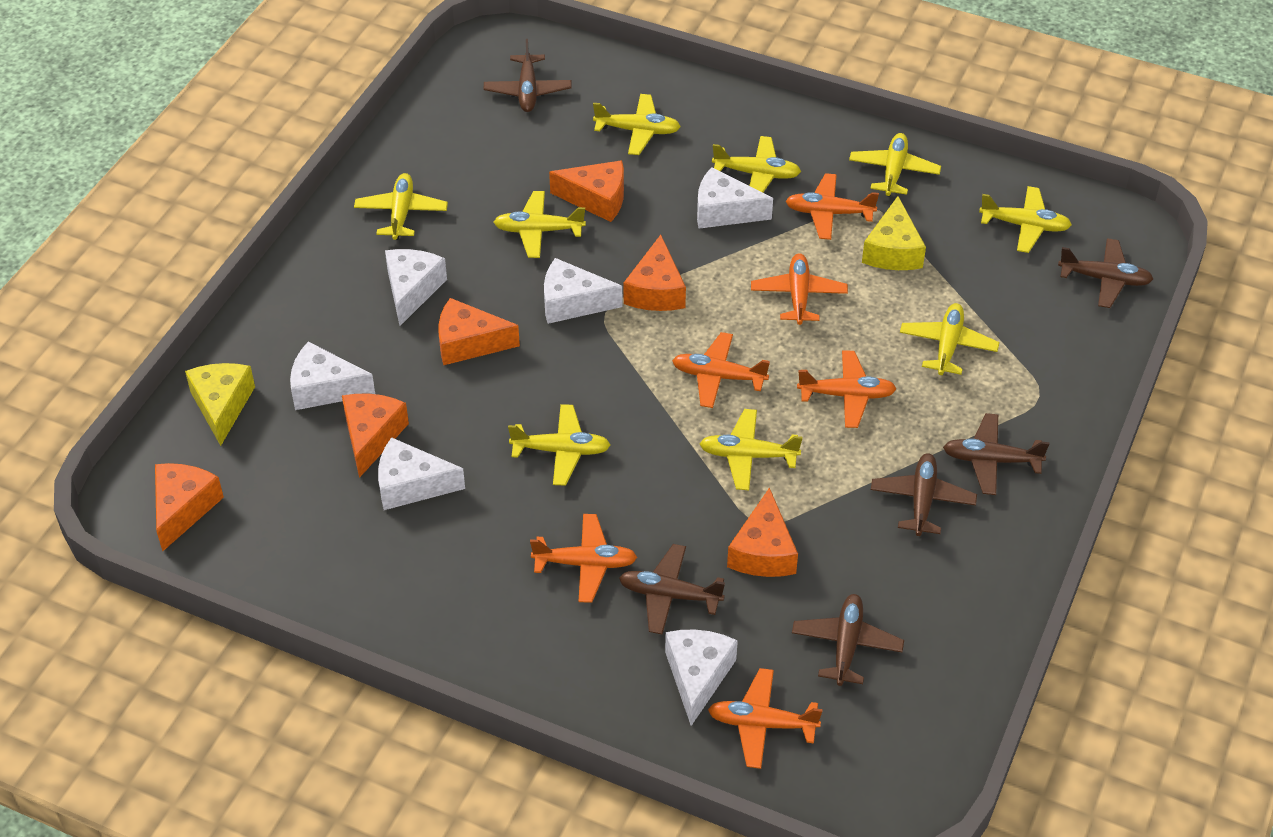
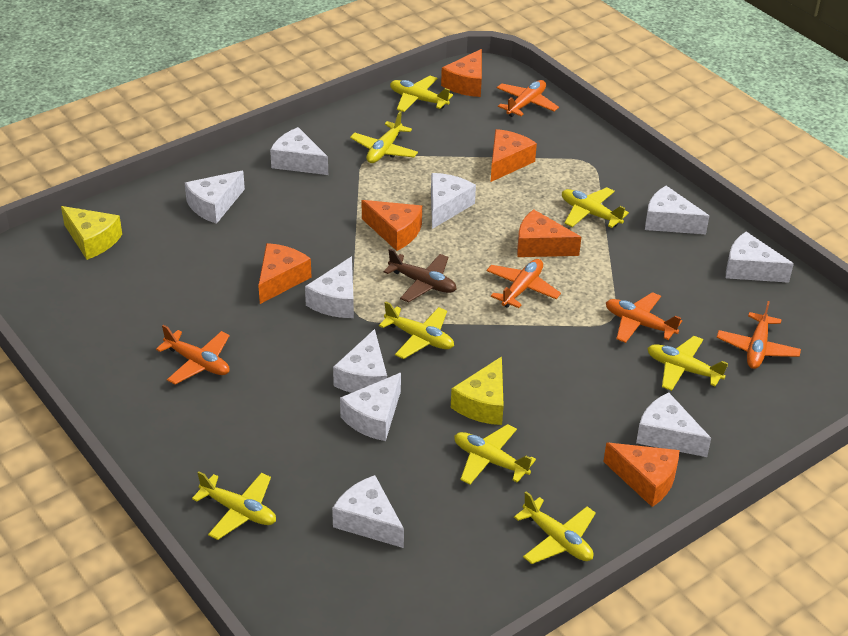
brown plane: [484,39,572,112] [619,544,725,634] [792,594,904,686] [871,453,977,536] [943,413,1049,495] [1058,238,1153,308] = 6 -> [383,248,456,302] = 1
orange plane: [530,514,637,603] [672,332,770,408] [708,668,823,769] [751,253,848,325] [785,173,879,240] [797,350,897,428] = 6 -> [156,325,229,385] [486,259,561,308] [497,80,559,117] [606,292,682,343] [717,301,801,369] = 5
white cheese: [290,342,375,410] [378,437,465,510] [385,249,447,326] [544,258,622,324] [665,630,738,726] [697,167,773,229] = 6 -> [185,171,245,224] [270,127,328,175] [305,256,354,318] [332,475,404,548] [333,329,387,393] [340,373,401,441] [431,173,476,229] [636,393,711,457] [645,186,709,234] [726,232,794,283] = 10
yellow plane: [354,173,448,240] [494,191,586,258] [508,404,610,486] [593,94,681,155] [699,409,802,490] [712,136,801,192] [849,133,941,197] [900,303,1000,375] [979,186,1072,253] = 9 -> [192,471,276,540] [350,111,418,163] [379,301,454,359] [390,76,453,112] [454,424,536,485] [514,491,596,564] [562,187,629,228] [647,336,728,391] = 8

